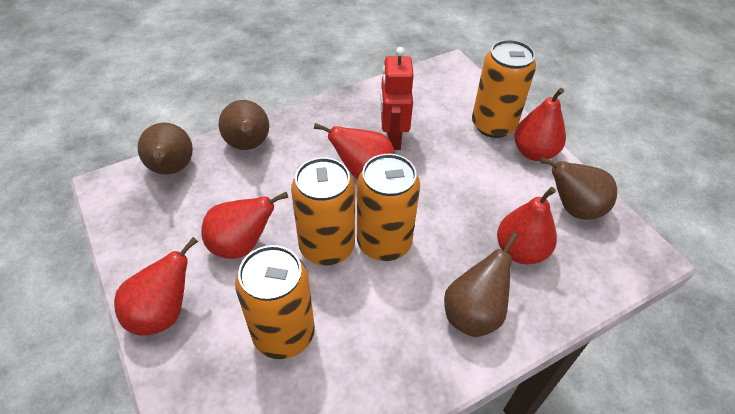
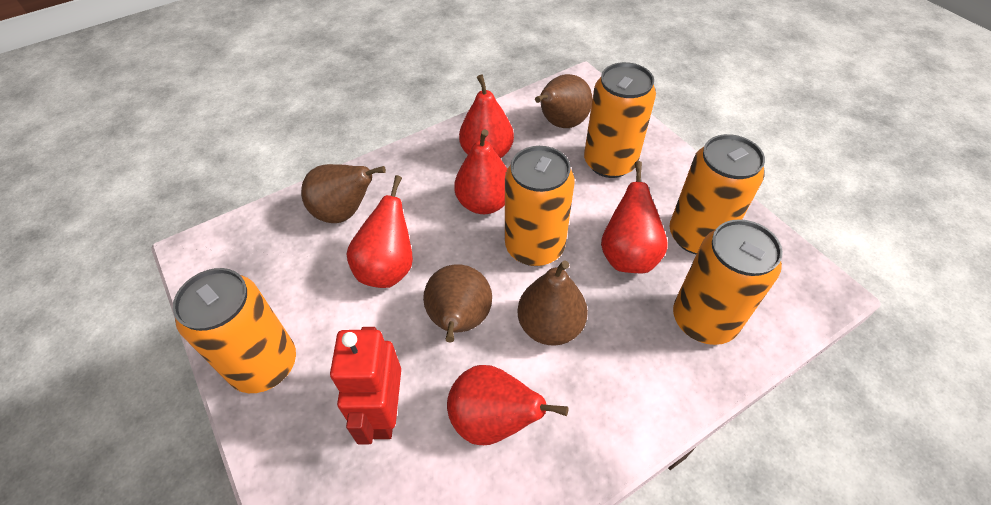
orange can: [235,245,315,359] [291,157,355,265] [357,154,420,261] [472,40,536,138] = 4 -> [173,268,296,393] [505,146,575,266] [584,62,656,178] [670,134,765,254] [673,219,783,345] = 5

